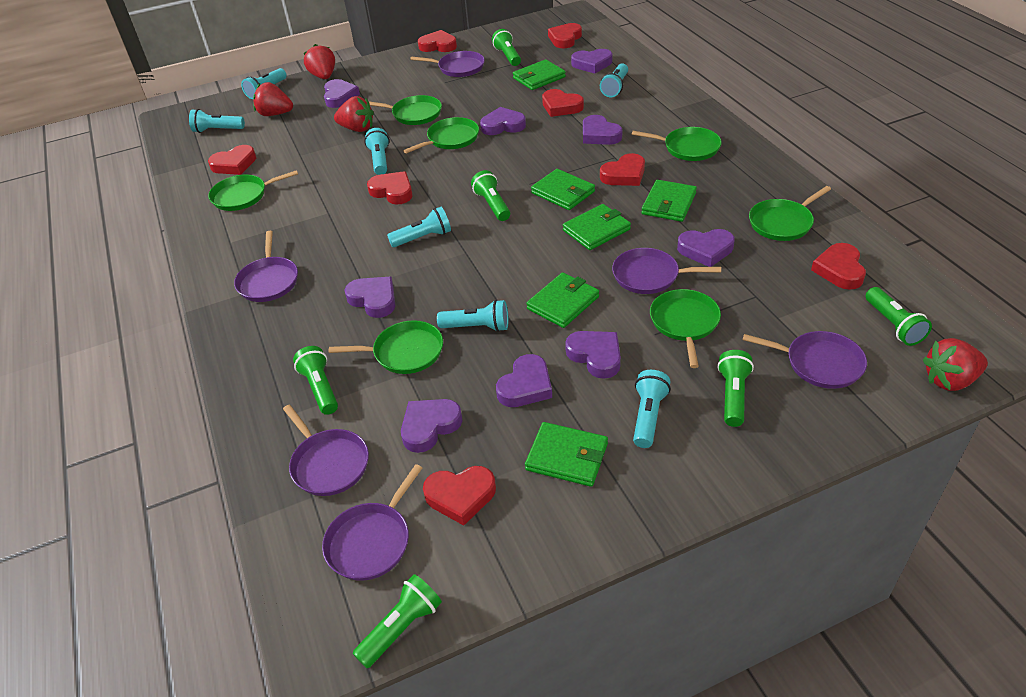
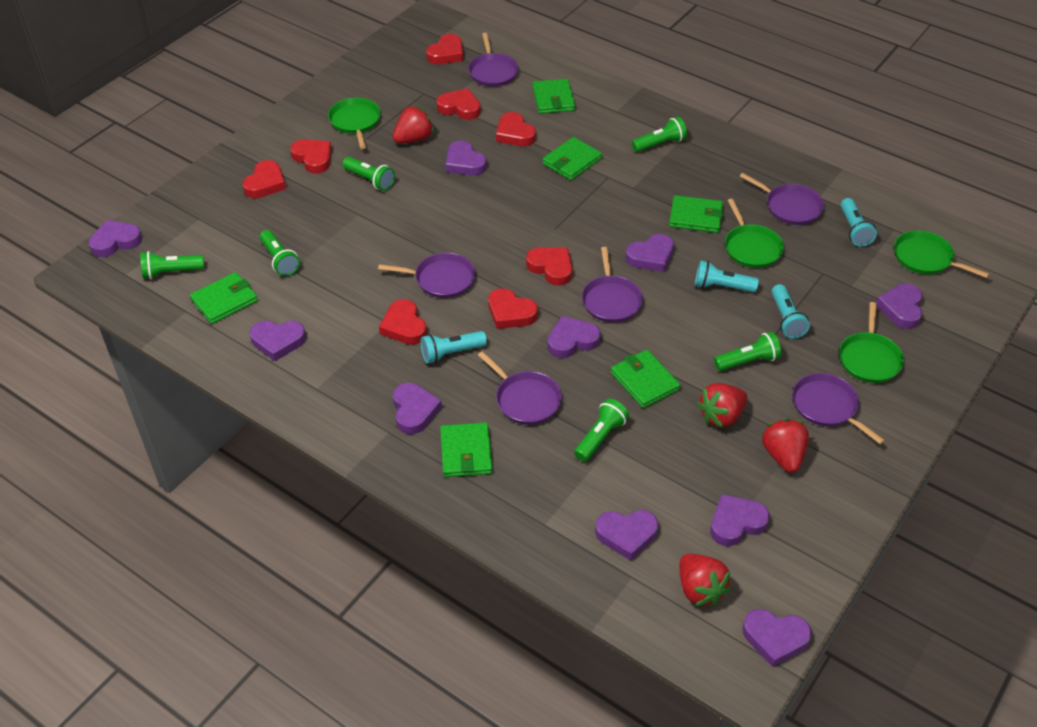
green pan: [208,170,298,211] [329,320,443,374] [369,95,442,125] [403,117,479,154] [632,127,722,161] [650,289,721,368] [749,186,831,241] = 7 -> [328,98,381,149] [725,199,784,268] [839,302,904,383] [894,230,989,278] = 4
purple heart: [324,79,360,108] [345,277,395,318] [401,399,463,453] [480,107,526,135] [496,354,552,407] [565,331,621,379] [571,49,612,74] [583,115,622,145] [677,229,735,267] = 9 -> [89,220,142,257] [250,321,306,361] [393,383,442,434] [446,140,487,176] [547,316,600,358] [595,510,658,561] [625,234,674,272] [710,494,770,546] [742,609,812,667] [876,283,923,329] = 10
turquoise flashlight: [189,109,245,133] [241,68,287,99] [364,128,389,175] [387,207,451,247] [437,300,508,332] [600,63,628,97] [633,370,671,448] = 7 -> [420,331,487,364] [695,260,759,292] [772,284,810,339] [841,198,877,247] = 4

